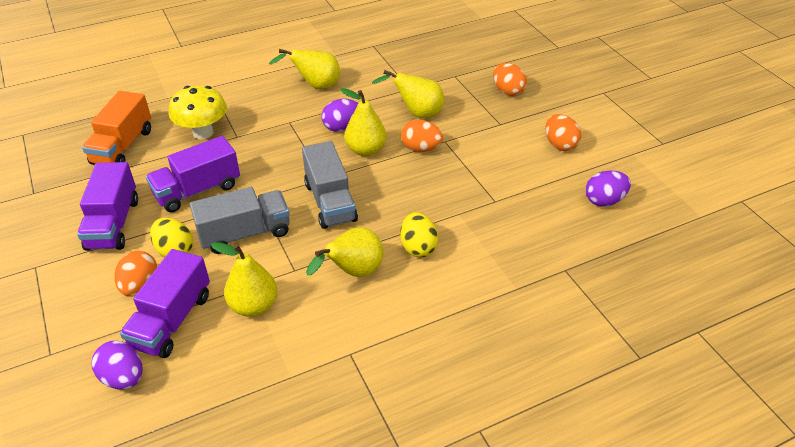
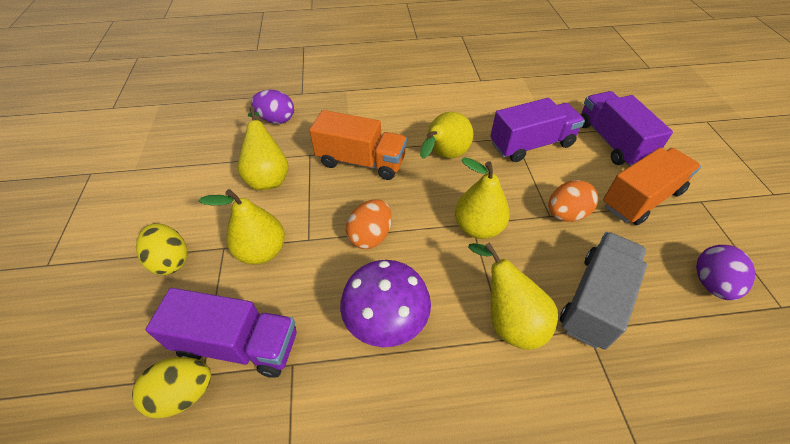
grey truck: [190,187,290,254] [302,141,358,229] = 2 -> [560,232,647,350] = 1
orange egg: [114,251,157,297] [401,119,443,152] [493,63,527,96] [546,114,581,151] = 4 -> [346,199,392,249] [548,180,598,222] = 2
orange truck: [82,91,151,165] = 1 -> [309,110,407,180] [603,148,701,225] = 2
purple egg: [92,341,142,389] [321,99,358,132] [585,171,631,207] = 3 -> [251,90,294,124] [696,245,755,300] = 2
purple mushroom: none = 0 -> [340,260,431,347] = 1
yellow mushroom: [169,85,227,139] = 1 -> none = 0

